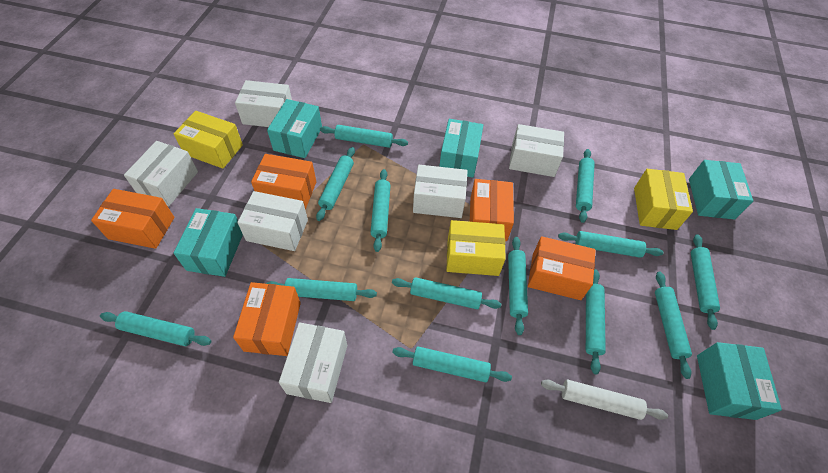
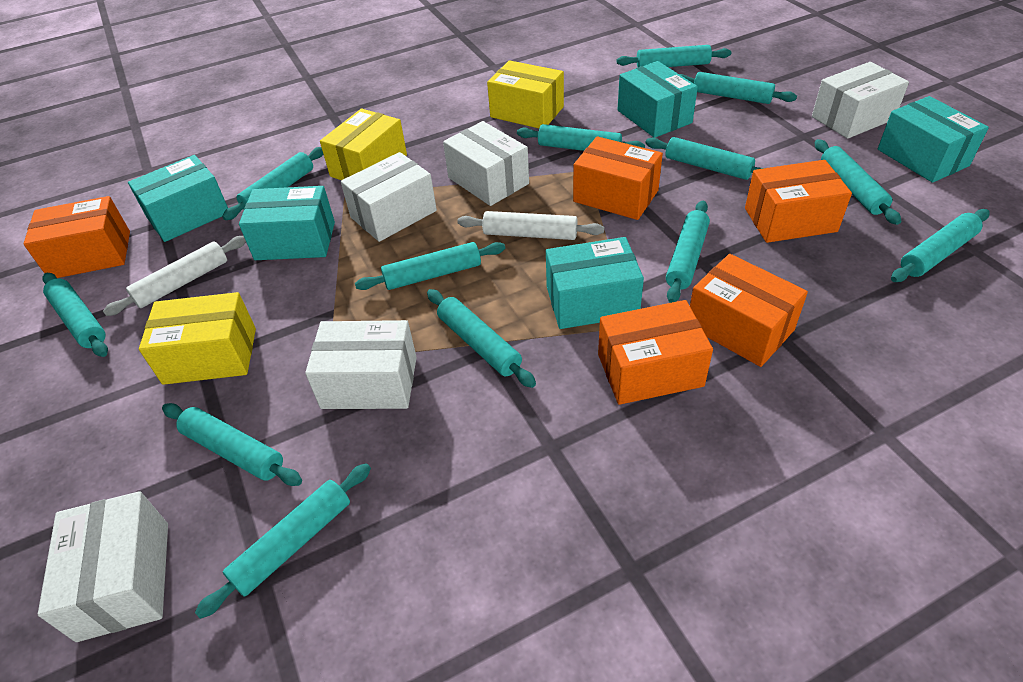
white box: [124,141,198,206] [235,80,292,127] [237,191,308,251] [279,322,347,403] [413,165,468,218] [509,124,564,177] = 6 -> [38,491,168,642] [305,320,417,409] [341,152,437,242] [443,121,529,206] [812,62,909,139] = 5
white rolling pin: [541,379,668,420] = 1 -> [103,236,246,316] [457,211,604,240] = 2

